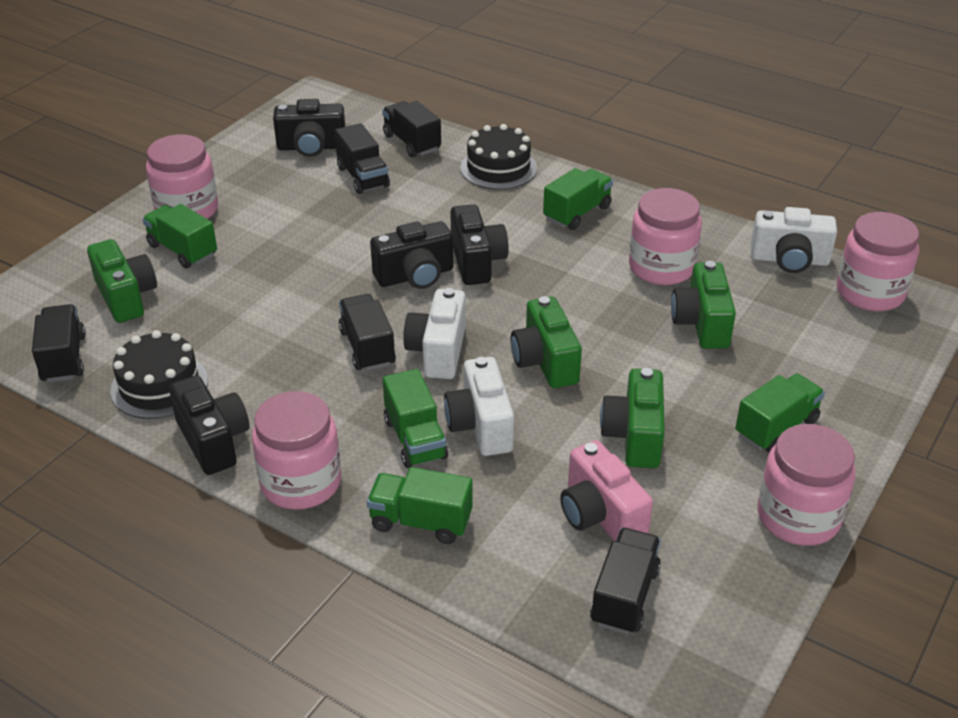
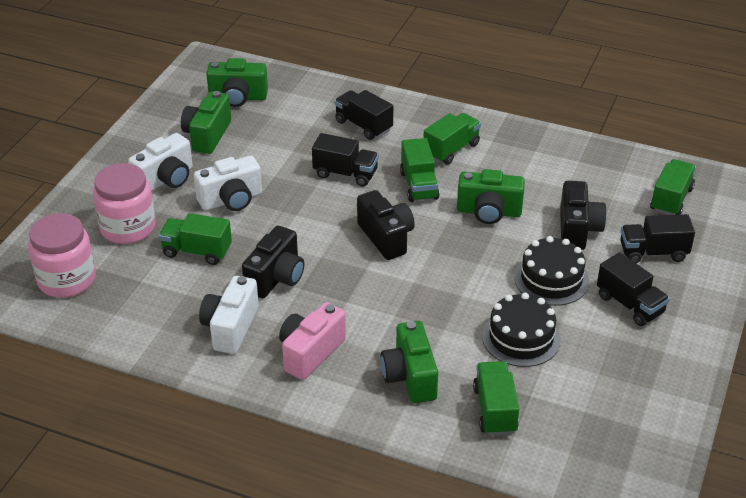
black camera: [169,375,249,475] [273,99,345,157] [370,221,453,289] [450,204,509,285] = 4 -> [242,226,304,298] [357,190,415,260] [560,181,607,250] = 3
black truck: [32,304,86,383] [335,123,390,194] [339,294,396,371] [382,101,441,158] [590,528,661,634] = 5 -> [312,133,379,186] [334,90,393,140] [597,252,670,326] [620,214,695,263] = 4
pink jar: [146,134,218,219] [252,391,341,510] [629,188,702,285] [757,424,856,546] [837,212,919,311] = 5 -> [28,213,96,298] [93,163,156,244] = 2

